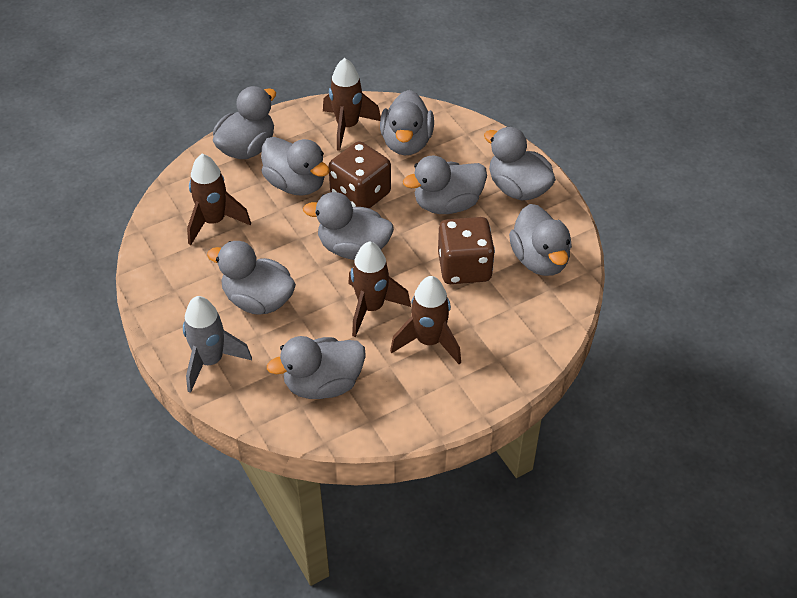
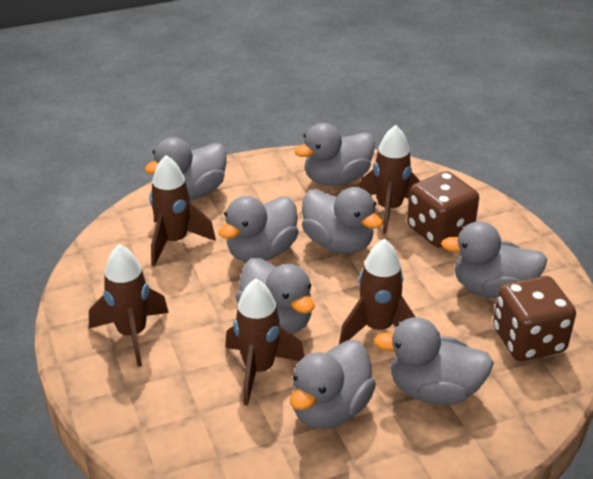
brown rocket: [187,154,251,245] [323,58,381,151] [348,241,411,337] [390,276,461,364] = 4 -> [89,244,169,367] [149,155,216,266] [225,279,305,405] [339,239,415,344] [359,125,420,234] = 5
grey duck: [207,241,296,315] [213,86,276,159] [261,137,330,196] [267,336,366,399] [303,192,394,260] [380,90,434,155] [403,155,487,214] [484,127,556,200] [509,204,572,276] = 9 -> [145,137,227,200] [219,196,299,262] [236,258,315,334] [290,340,376,429] [294,123,375,186] [302,187,383,254] [374,317,494,405] [441,221,547,299] = 8
grey rocket: [183,296,252,393] = 1 -> none = 0

